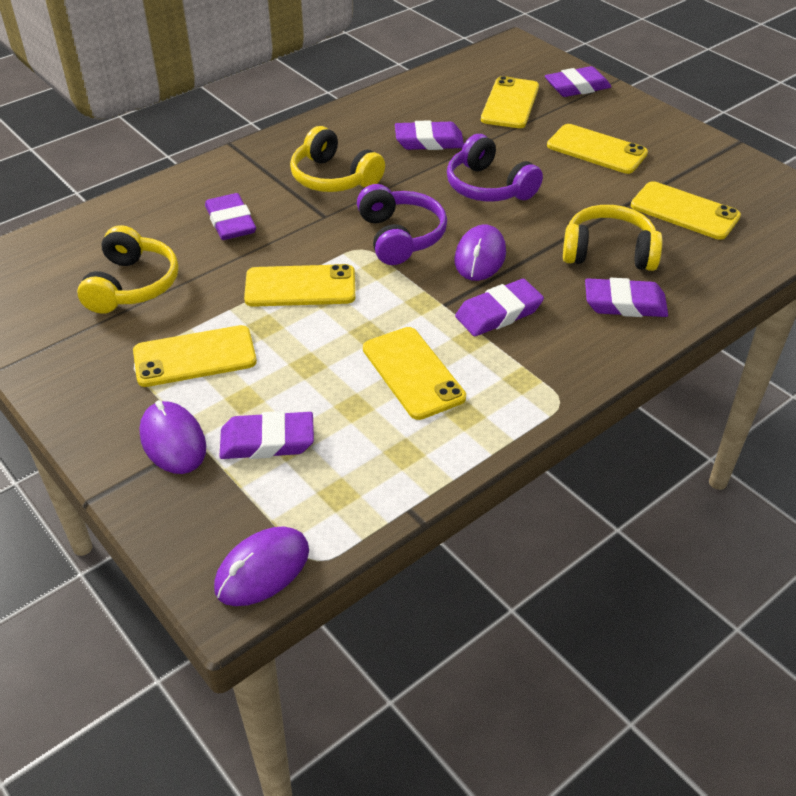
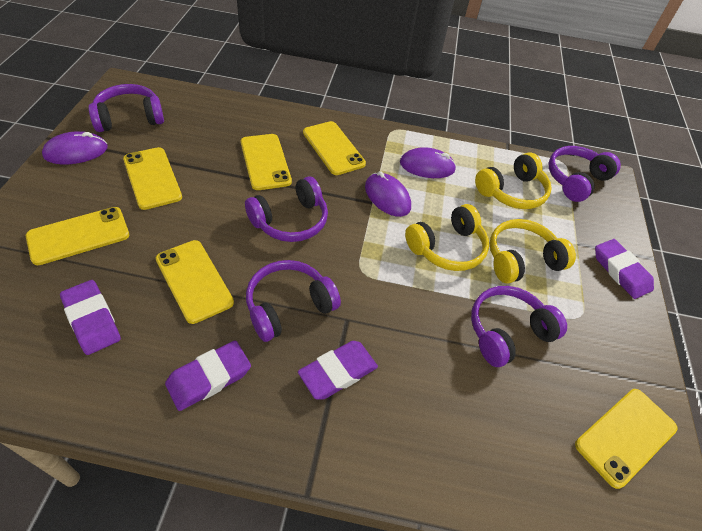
purple eraser: [205,193,256,240] [219,411,314,459] [395,120,464,150] [455,279,544,336] [545,66,611,97] [585,278,668,317] = 6 -> [60,280,121,355] [165,341,251,411] [298,341,378,400] [595,239,654,299] = 4
purple headphones: [357,184,447,265] [447,134,543,202] = 2 -> [88,84,164,132] [245,176,328,242] [246,260,341,342] [471,286,567,367] [548,146,621,202] = 5

